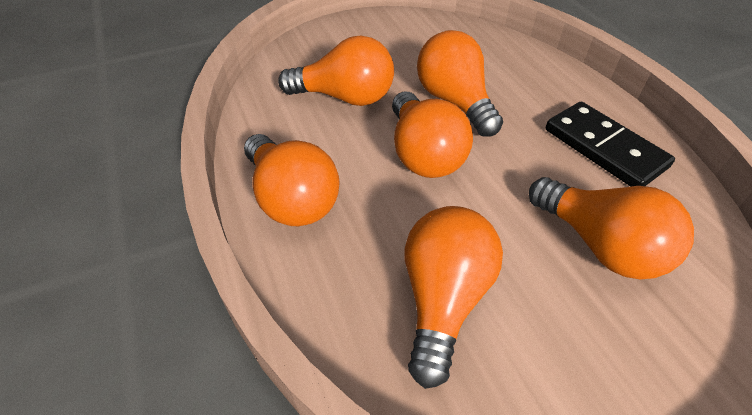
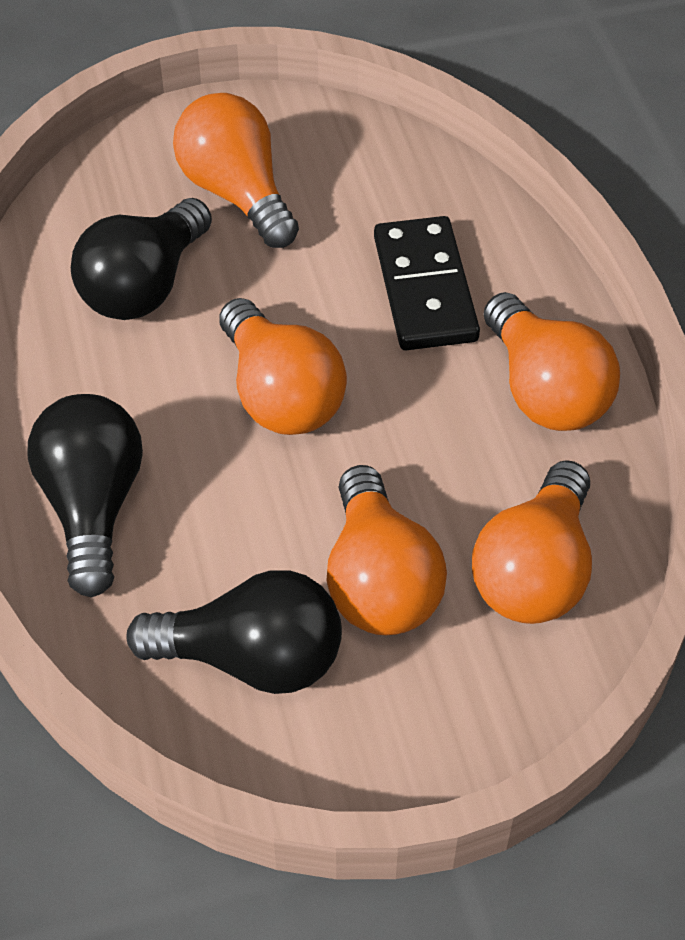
black light bulb: none = 0 -> [27,394,143,597] [71,198,212,320] [126,570,342,694] = 3
orange light bulb: [244,134,340,226] [278,35,394,106] [392,92,473,178] [405,206,503,389] [417,30,503,137] [529,177,694,280] = 6 -> [173,93,299,248] [219,298,347,435] [326,465,447,635] [472,460,592,624] [484,292,620,431] = 5

